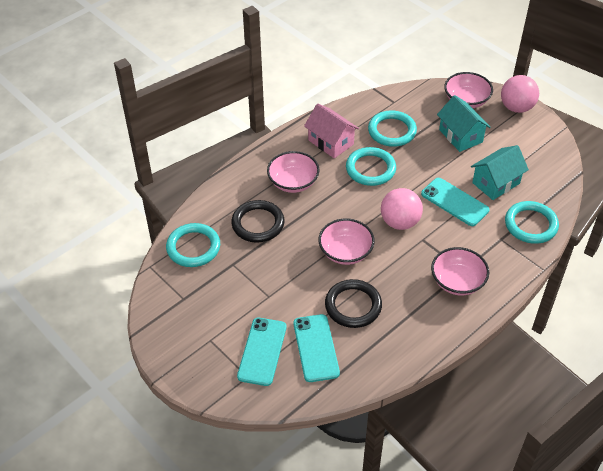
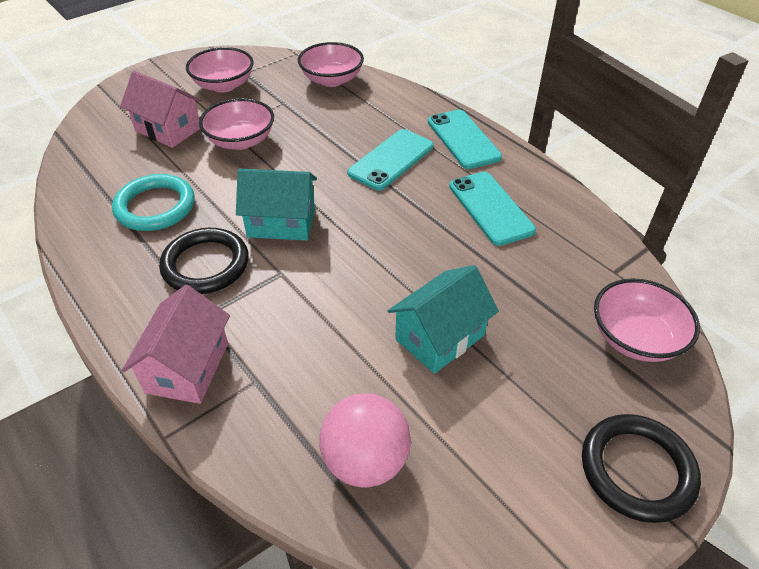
pink ball: [381,188,423,230] [501,75,539,113] = 2 -> [319,394,411,488] = 1
pink house: [304,104,359,158] = 1 -> [120,71,202,148] [122,285,230,404] = 2
turquoise ring: [166,223,220,267] [346,147,396,186] [368,110,417,147] [505,201,559,244] = 4 -> [112,174,195,231] = 1

